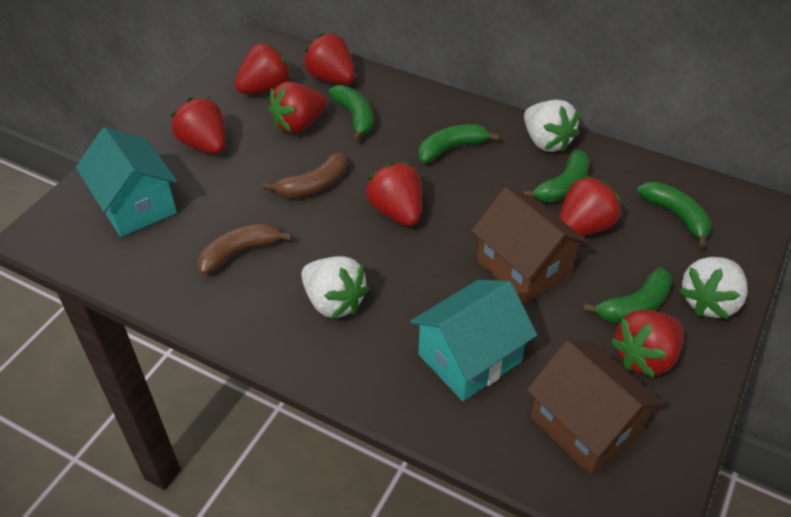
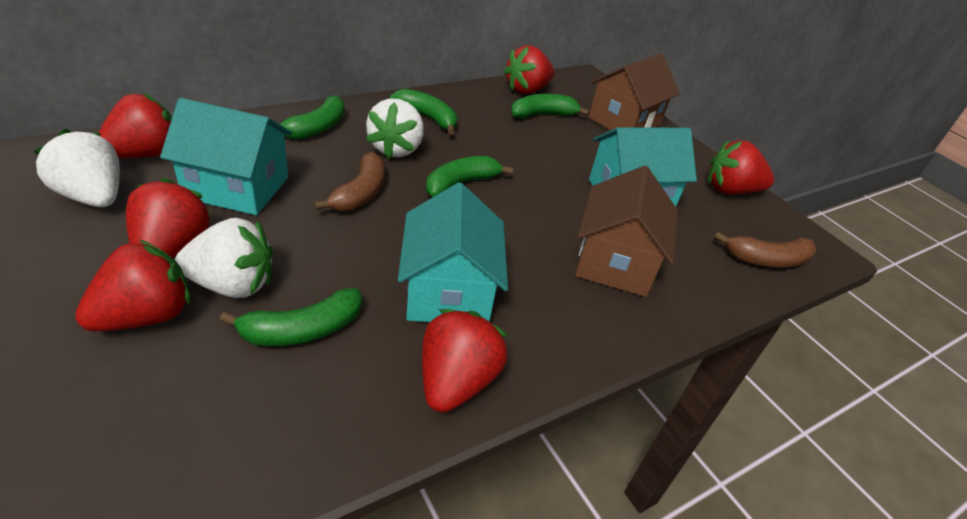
red strawberry: [171,97,226,154] [235,43,292,94] [268,82,327,134] [303,33,355,85] [366,162,422,226] [559,175,622,236] [611,310,683,378] = 7 -> [75,240,191,331] [98,93,172,158] [126,178,212,258] [422,309,507,413] [503,45,554,94] [708,140,774,195] = 6
turquoise house: [76,127,177,237] [410,280,537,401] = 2 -> [160,98,292,215] [398,182,508,322] [589,127,697,207] = 3

